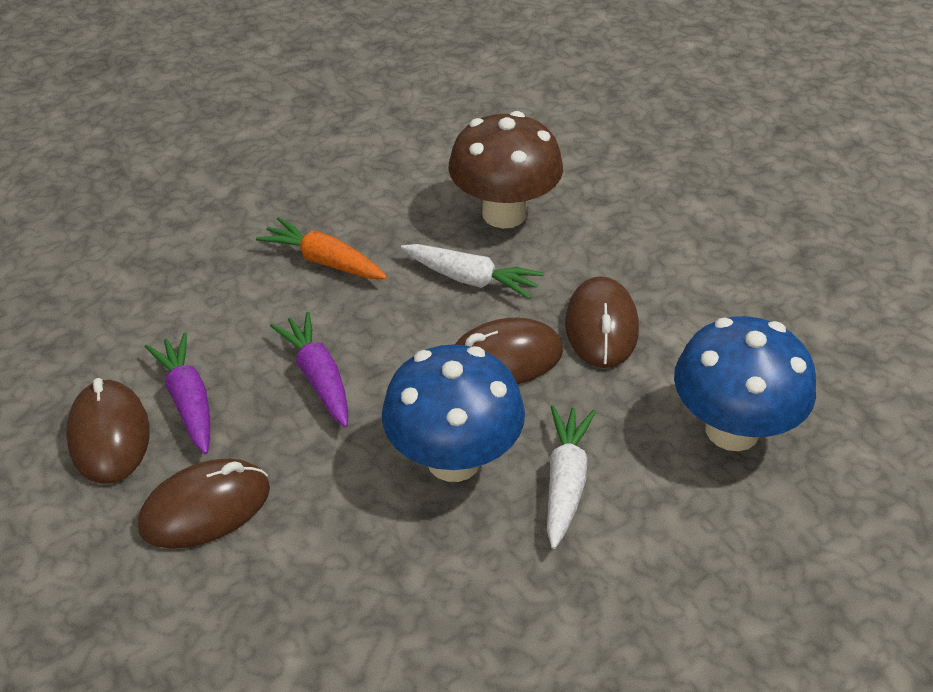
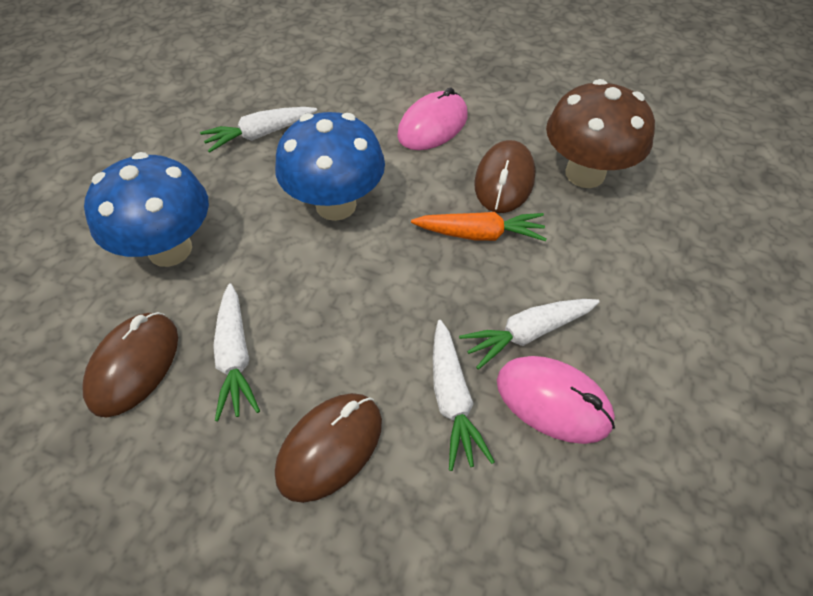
brown mouse: [66,378,150,484] [138,459,270,549] [454,318,563,385] [565,276,639,368] = 4 -> [82,312,178,418] [275,393,382,503] [474,140,536,213] = 3
pink mouse: none = 0 -> [397,87,468,150] [497,356,615,444] = 2
purple carrot: [145,333,210,455] [270,312,348,428] = 2 -> none = 0
white carrot: [401,244,544,300] [547,405,596,549] = 2 -> [200,107,317,153] [213,283,260,421] [433,320,495,471] [459,299,600,370] = 4

